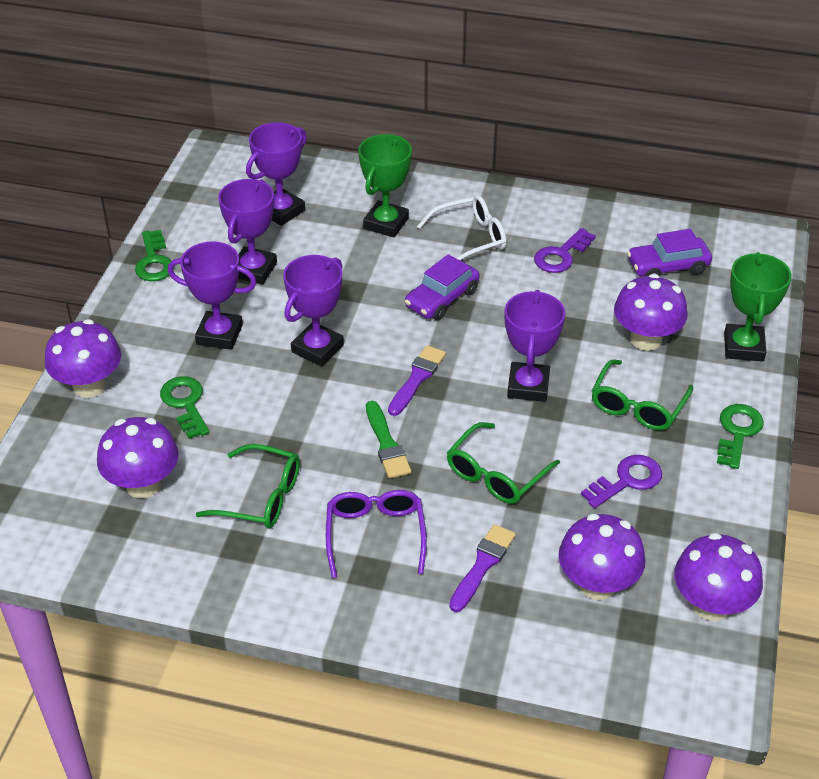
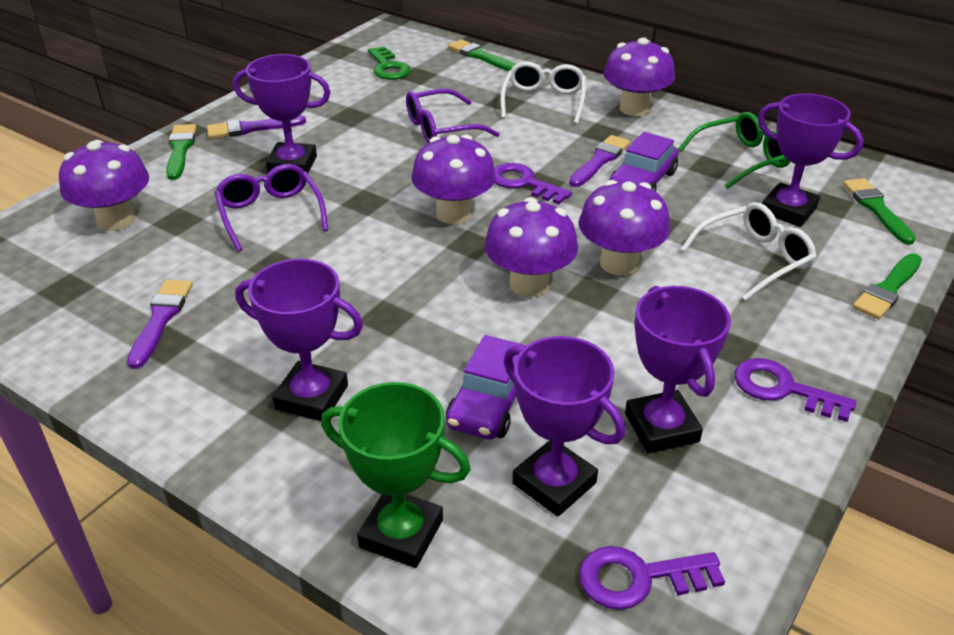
green brush: [366,401,411,478] = 1 -> [166,124,197,180] [448,39,516,71] [843,178,916,245] [853,253,922,319] = 4
green glasses: [196,444,300,529] [447,422,560,504] [592,359,693,430] = 3 -> [678,112,791,189] = 1
green key: [135,230,174,281] [160,376,209,439] [717,404,764,469] = 3 -> [368,46,411,80] = 1
green trophy: [358,134,412,238] [724,252,792,362] = 2 -> [321,382,471,568] = 1
purple brush: [388,345,446,416] [449,524,516,612] = 2 -> [127,280,193,369] [207,115,306,139] [569,135,630,187] = 3
purple glasses: [326,490,427,578] = 1 -> [214,164,328,252] [406,89,500,143] = 2
purple key: [534,228,596,273] [581,455,662,508] = 2 -> [494,163,572,204] [579,546,725,610] [734,358,856,422] = 3
white glasses: [417,195,506,260] = 1 -> [500,62,586,124] [680,202,817,301] = 2

